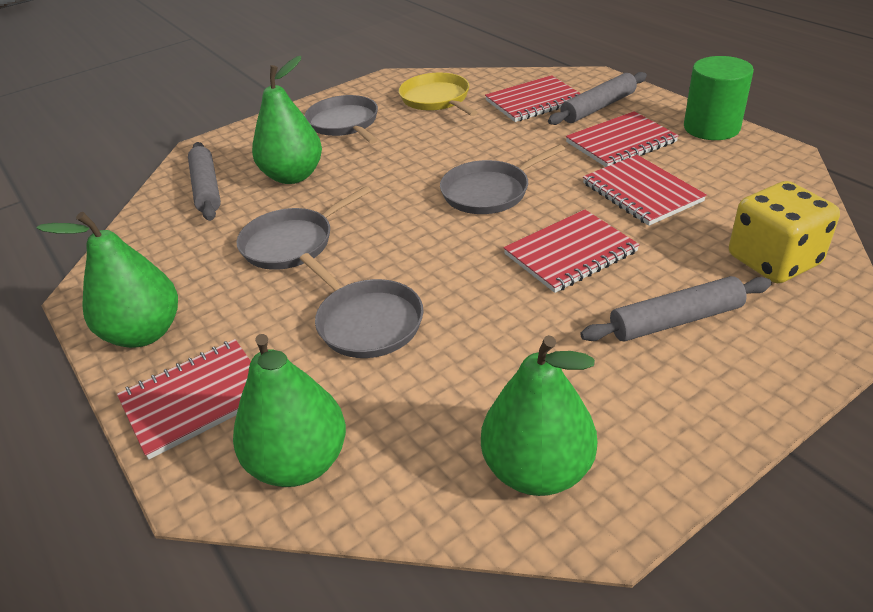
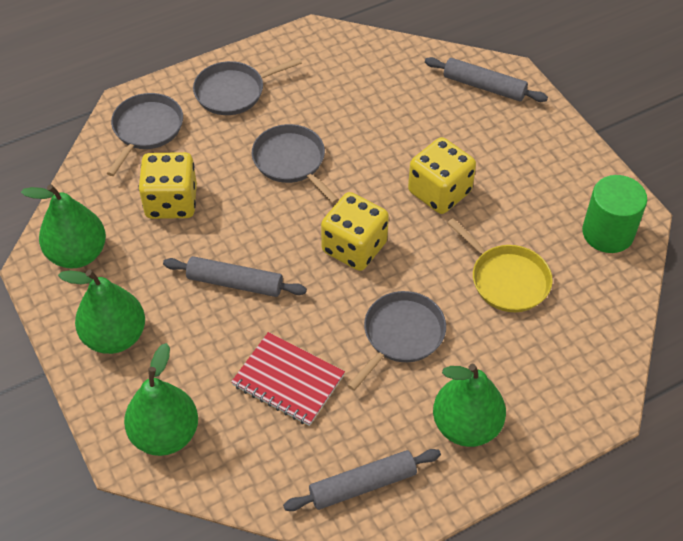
red notebook: [117,339,251,459] [485,75,581,122] [503,210,640,293] [566,111,679,167] [583,155,707,226] = 5 -> [231,332,345,426] = 1
yellow dice: [729,181,840,283] = 1 -> [138,152,197,219] [321,192,389,271] [408,137,476,214] = 3

